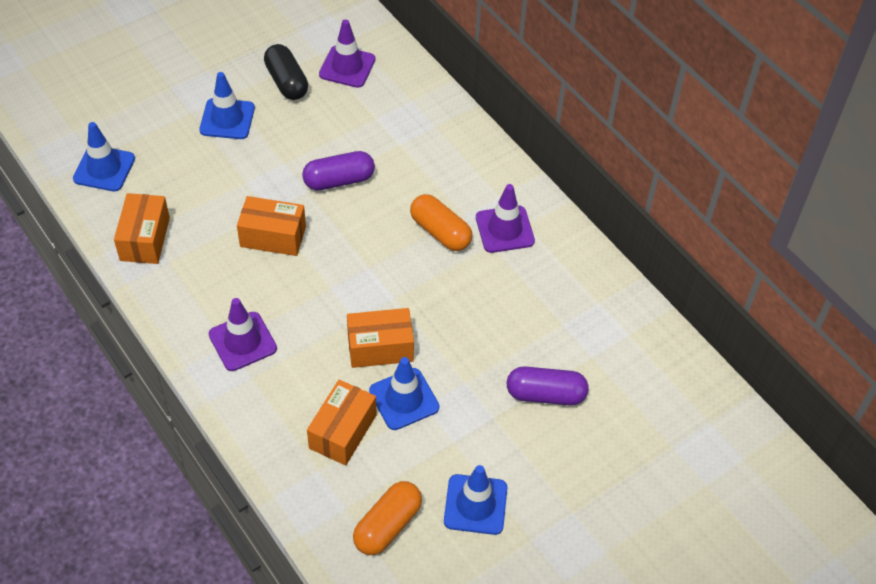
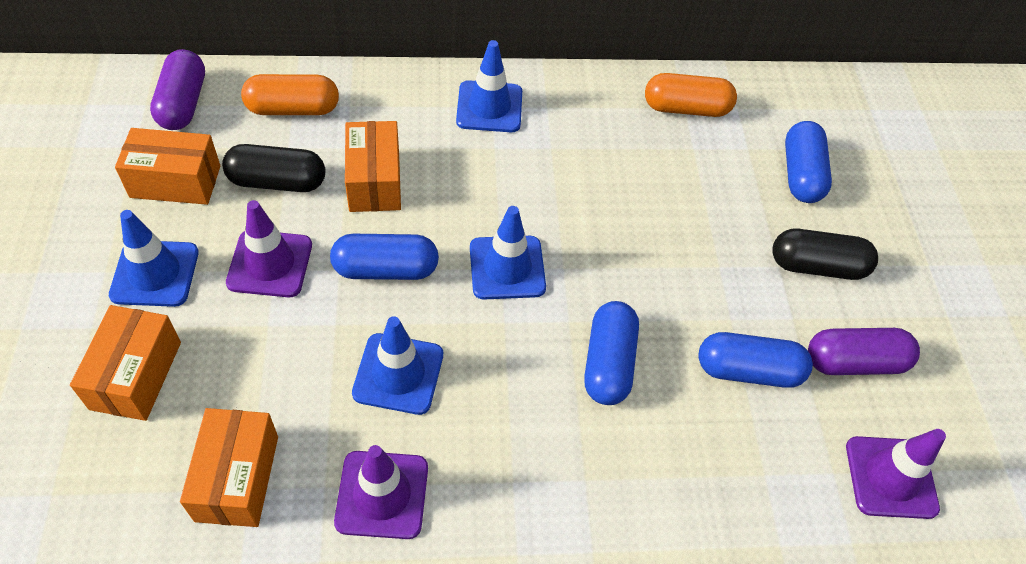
black capsule: [264,44,308,100] = 1 -> [222,144,325,192] [772,229,878,280] = 2
blue capsule: none = 0 -> [330,234,439,280] [584,301,639,405] [699,332,813,388] [785,121,832,203] = 4

